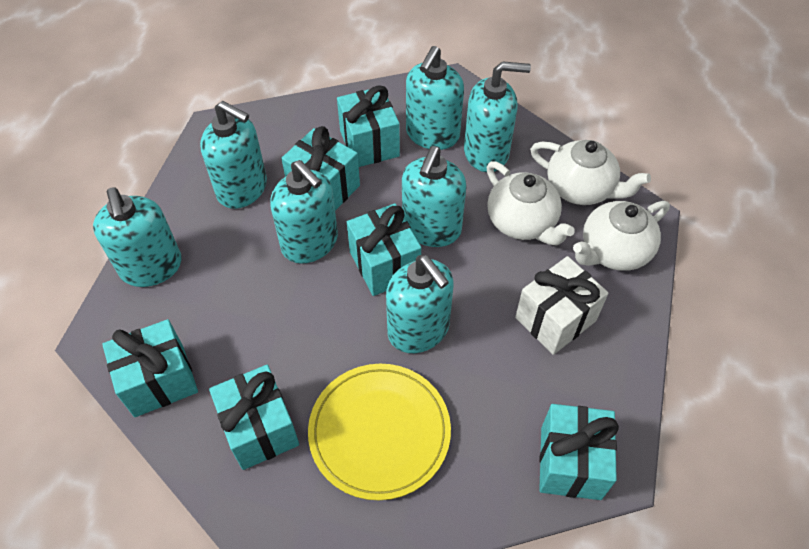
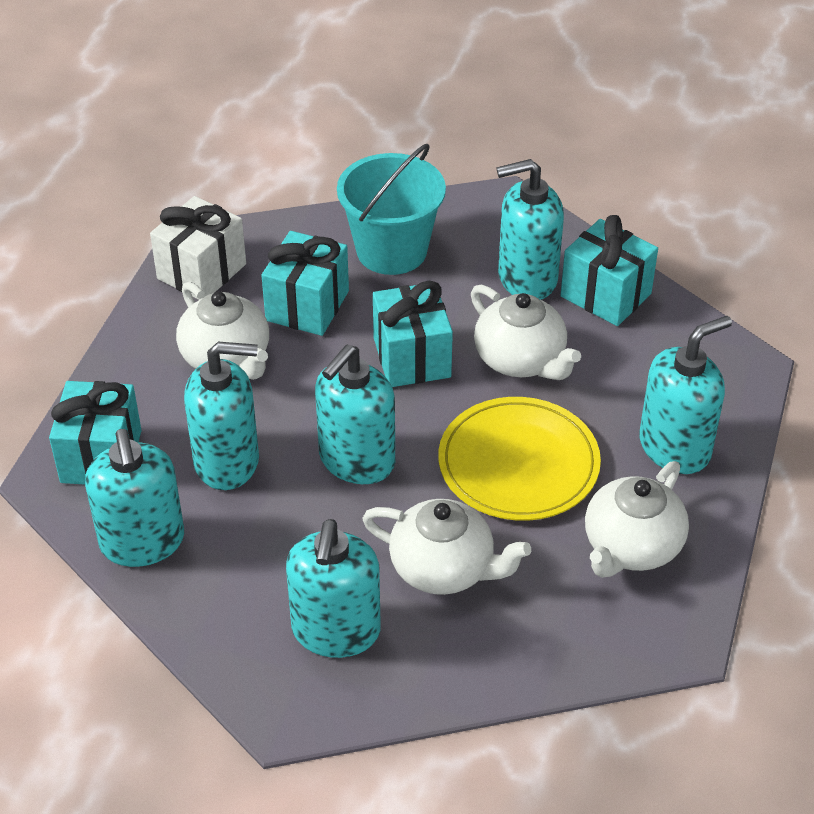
turquoise bucket: none = 0 -> [337,144,446,275] = 1
turquoise gift: [102,319,198,417] [209,365,299,470] [281,126,360,210] [337,85,400,167] [347,203,421,296] [539,404,619,500] = 6 -> [49,381,142,485] [261,231,349,336] [373,281,453,387] [560,215,658,326] = 4
turquoise soap dispenser: [93,187,182,287] [200,101,267,209] [270,160,338,263] [386,255,453,353] [402,146,466,247] [406,46,464,150] [464,61,531,172] = 7 -> [85,429,184,567] [184,342,259,490] [286,519,381,658] [315,344,395,484] [496,159,564,300] [639,316,732,474] = 6
white teapot: [486,161,575,245] [530,140,651,205] [573,201,670,271] = 3 -> [176,282,269,380] [362,499,531,595] [471,285,581,380] [585,461,689,578] = 4

